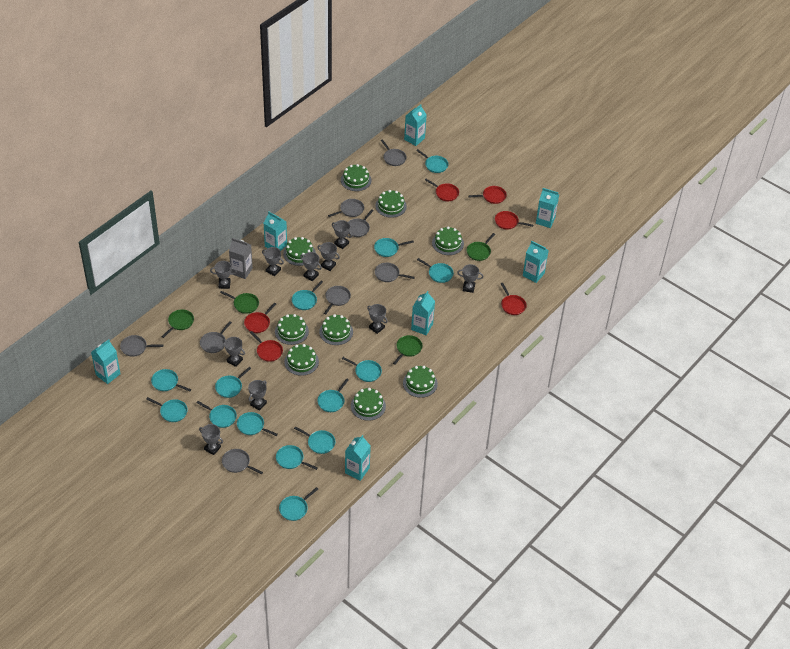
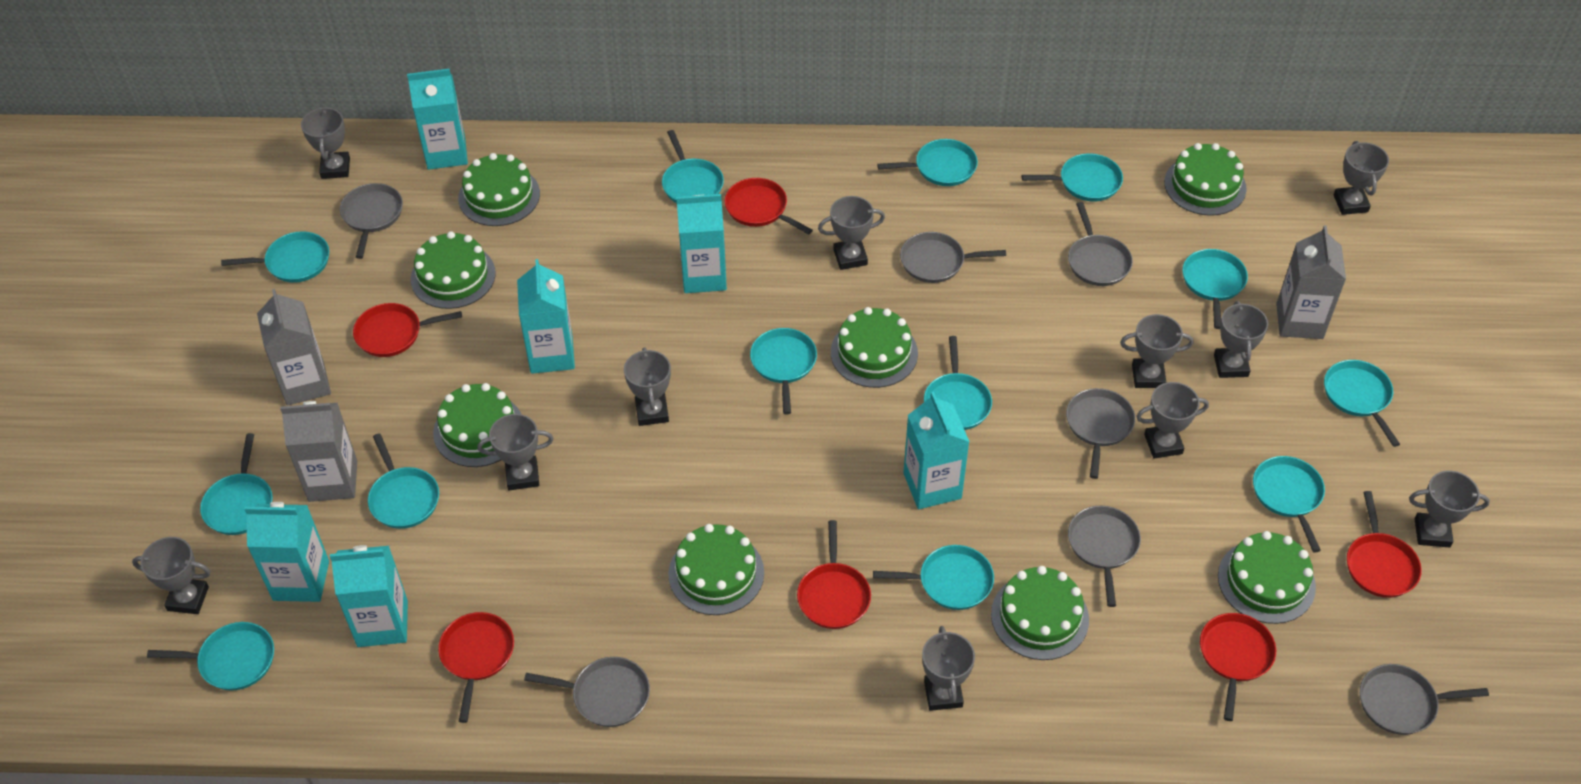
green cake: [275,314,309,345] [283,237,316,266] [284,344,319,376] [319,314,353,345] [341,164,372,191] [351,388,386,421] [375,190,407,218] [403,366,438,398] [432,227,464,255] = 9 -> [411,231,496,309] [433,383,521,467] [458,153,540,226] [668,524,764,615] [831,307,918,388] [991,566,1089,660] [1164,143,1247,216] [1218,531,1316,624] = 8
green pan: [161,309,194,338] [220,291,259,314] [393,335,422,365] [467,233,495,261] = 4 -> none = 0
grey carton: [229,238,253,279] = 1 -> [257,289,331,406] [280,401,357,502] [1276,225,1346,339] = 3
grey pan: [120,335,163,357] [200,321,232,353] [222,449,263,475] [324,286,351,315] [328,199,364,217] [348,209,374,237] [375,263,415,282] [381,139,406,166] = 8 -> [340,183,403,259] [524,657,650,727] [900,232,1006,283] [1066,388,1135,479] [1068,202,1133,286] [1068,506,1141,607] [1360,664,1489,735] = 7
grey trophy: [199,424,223,455] [210,261,237,289] [222,337,245,367] [248,380,267,411] [262,247,284,276] [300,252,322,281] [317,242,340,271] [332,220,352,249] [367,304,388,334] [457,264,484,293] = 10 -> [132,537,211,614] [301,106,350,179] [477,414,554,490] [624,347,671,426] [818,196,885,270] [922,626,975,711] [1120,314,1193,388] [1136,382,1209,459] [1214,301,1268,378] [1334,141,1389,215] [1409,471,1490,547] = 11
turquoise carton: [91,339,120,384] [264,211,287,251] [345,435,371,481] [404,104,427,146] [411,291,435,335] [523,241,549,283] [536,188,559,228] = 7 -> [244,502,329,602] [330,545,408,647] [407,69,468,170] [517,259,575,374] [676,194,727,293] [903,392,969,509] = 6
turquoise pan: [146,397,188,422] [151,369,191,392] [196,401,237,428] [215,367,251,398] [237,412,278,436] [276,445,318,470] [279,487,318,521] [292,281,323,310] [294,427,335,454] [318,378,349,412] [342,357,382,382] [374,238,414,257] [416,149,448,173] [417,258,454,283] = 14 -> [147,622,274,691] [200,433,273,535] [221,231,329,283] [368,433,439,529] [662,130,724,203] [750,328,817,414] [873,545,994,610] [877,139,978,186] [924,336,992,430] [1022,153,1123,201] [1182,249,1248,329] [1253,456,1325,552] [1324,360,1400,447] = 13

